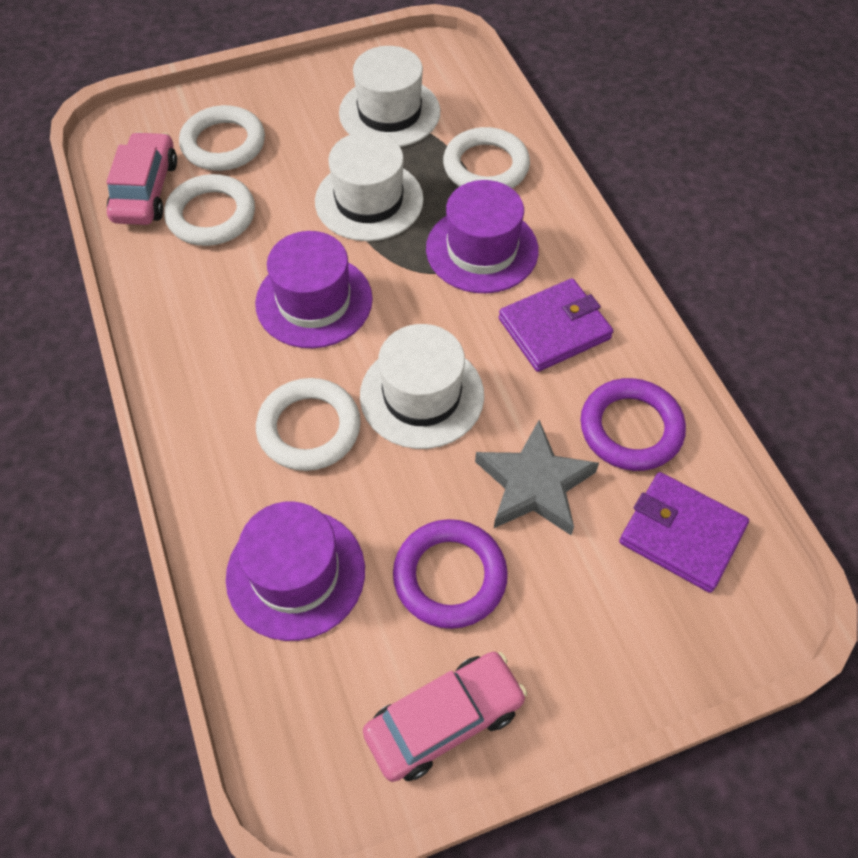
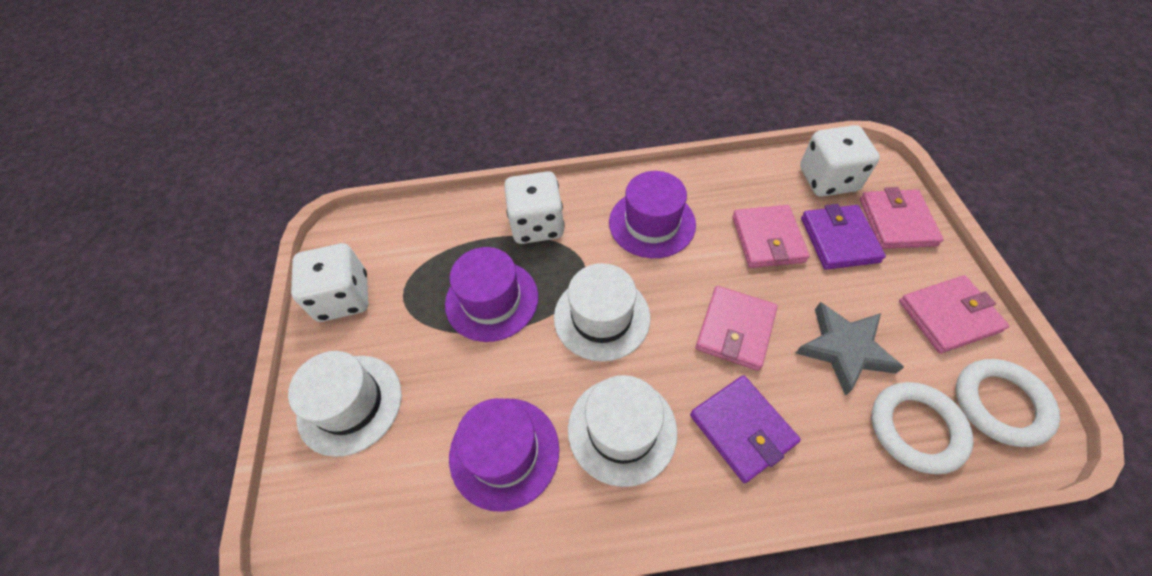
pink car: [106,132,177,225] [363,652,527,782] = 2 -> none = 0
pink wallet: none = 0 -> [695,286,778,371] [732,205,810,268] [860,187,944,249] [899,275,1009,353] = 4
purple ring: [393,519,508,629] [581,378,686,471] = 2 -> none = 0
white dice: none = 0 -> [291,243,369,322] [504,171,565,244] [800,125,880,197] = 3
white ring: [164,174,255,246] [179,105,265,171] [256,378,361,471] [443,127,530,188] = 4 -> [872,382,974,474] [956,359,1060,447] = 2

